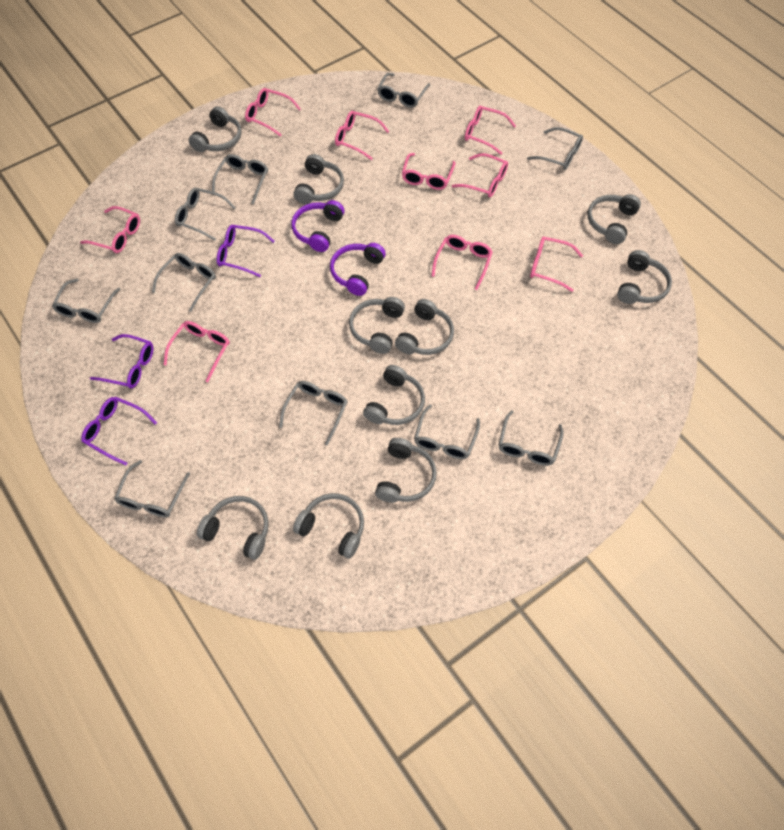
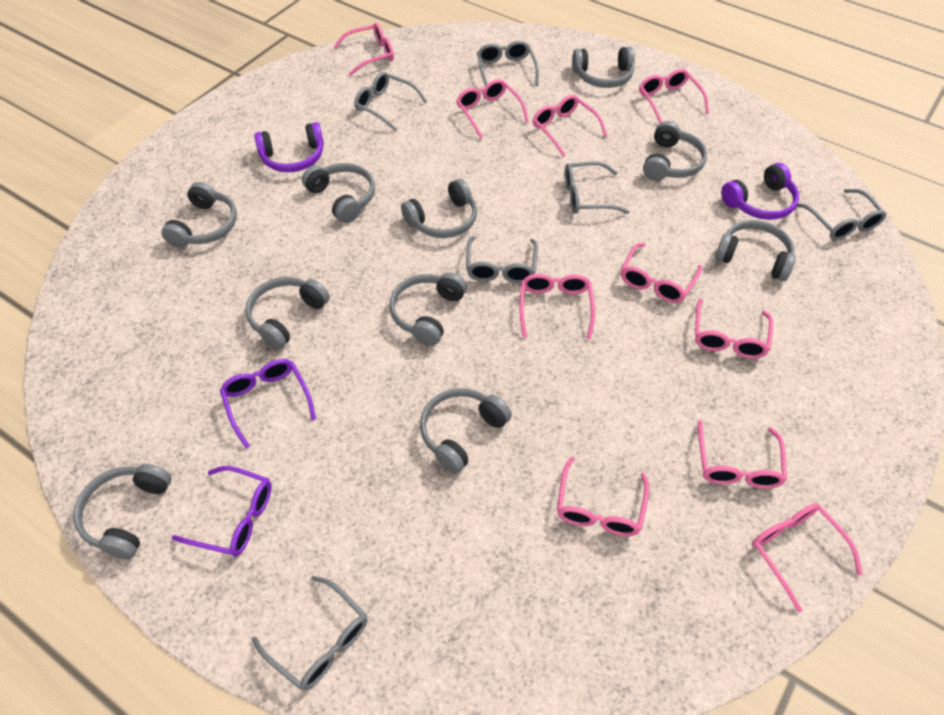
grey glasses: [52,279,120,323] [114,460,190,518] [152,253,216,312] [175,188,236,241] [212,154,268,204] [279,381,348,445] [377,73,430,108] [414,404,480,459] [499,410,564,466] [527,127,583,170] = 10 -> [252,576,367,691] [354,72,427,131] [466,236,538,283] [477,41,539,86] [565,161,630,214] [797,189,887,240] = 6
pink glasses: [80,206,140,253] [164,321,230,382] [245,88,301,137] [335,111,389,160] [402,153,455,190] [432,235,493,290] [452,153,508,198] [465,106,516,155] [530,237,583,292] = 9 -> [334,23,394,76] [456,79,529,139] [519,274,595,339] [533,95,607,157] [557,457,649,536] [621,243,702,303] [639,69,709,123] [695,299,773,359] [698,420,787,489] [752,503,862,612] = 10
purple glasses: [81,397,157,466] [90,334,153,388] [217,225,275,277] = 3 -> [171,466,272,556] [220,359,316,449] = 2

